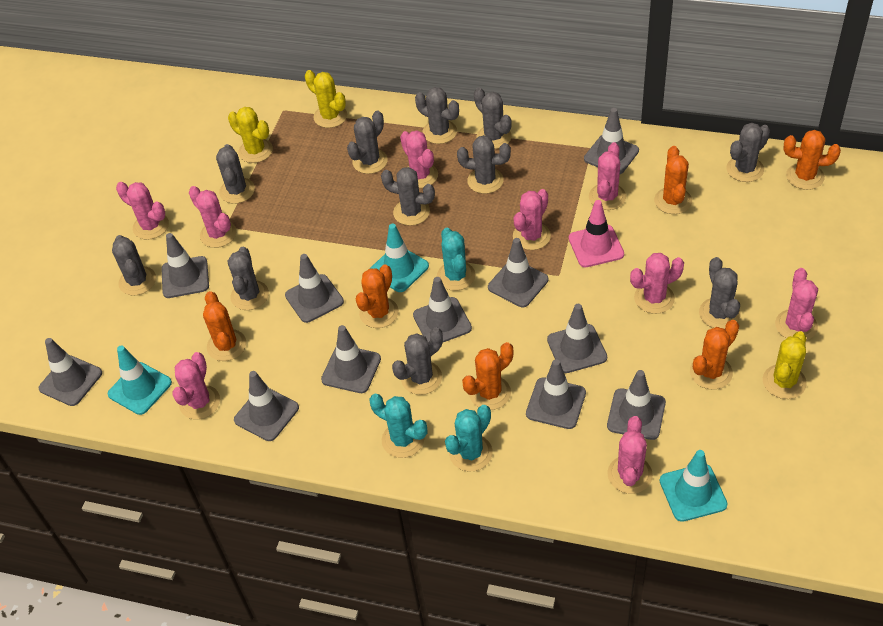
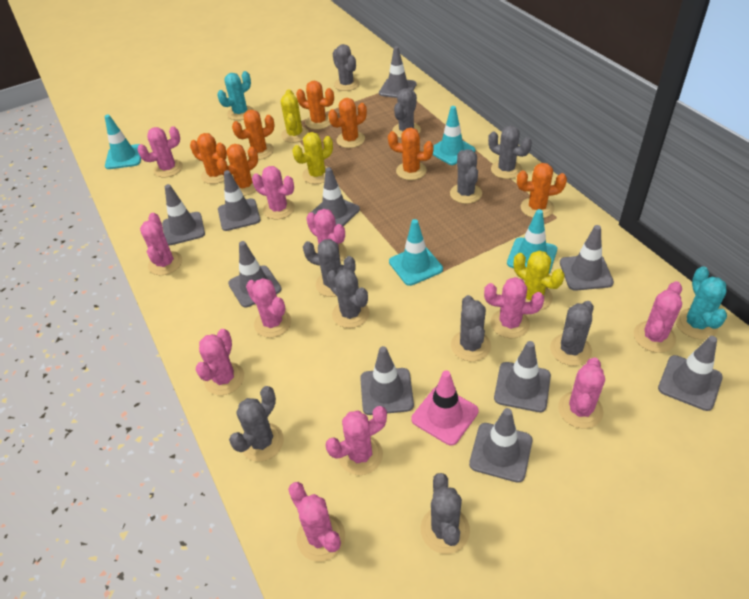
grey cactus: [112,235,156,296] [216,144,255,204] [228,247,269,310] [347,111,388,174] [381,167,435,226] [392,328,443,395] [415,87,459,144] [457,135,511,194] [474,87,512,149] [699,257,740,329] [726,123,770,182] = 11 -> [229,386,284,462] [303,239,356,297] [327,269,370,328] [332,44,360,91] [392,88,421,138] [421,473,470,554] [450,149,482,204] [451,295,491,361] [488,126,532,179] [550,301,594,366] = 10
grey traffic cone: [39,338,102,406] [161,233,209,298] [234,371,299,441] [285,254,344,323] [321,325,381,393] [413,277,472,342] [488,238,548,307] [526,359,586,429] [547,304,607,373] [584,108,639,174] [607,370,666,440] = 11 -> [162,184,205,246] [218,170,261,231] [228,241,281,307] [312,167,360,226] [360,346,414,415] [379,46,417,98] [469,408,532,483] [494,341,551,412] [560,225,614,291] [658,336,723,411] = 10
orange cactus: [203,291,246,361] [356,264,399,328] [462,342,513,410] [654,146,692,214] [690,320,739,390] [784,130,841,190] = 6 -> [190,133,227,184] [217,144,258,196] [232,110,275,160] [296,81,334,130] [328,98,367,148] [388,128,434,180] [517,163,567,218] = 7
pink cactus: [116,182,169,240] [172,352,220,419] [189,186,236,248] [400,131,438,188] [513,189,551,250] [589,142,626,210] [607,416,653,494] [630,253,684,314] [775,268,818,340] = 9 -> [137,126,183,177] [140,213,182,275] [196,329,244,395] [246,278,291,338] [252,166,295,219] [288,482,345,562] [306,209,347,262] [325,406,387,475] [484,277,544,338] [558,357,605,429] [634,281,682,353] = 11
turquoise cactus: [369,394,427,458] [437,228,475,291] [445,405,493,471] = 3 -> [217,71,254,120] [676,266,727,339] = 2
turquoise traffic cone: [108,345,172,415] [370,224,429,292] [660,450,728,522] = 3 -> [105,115,141,169] [389,219,443,286] [433,106,476,165] [507,209,557,273] = 4

